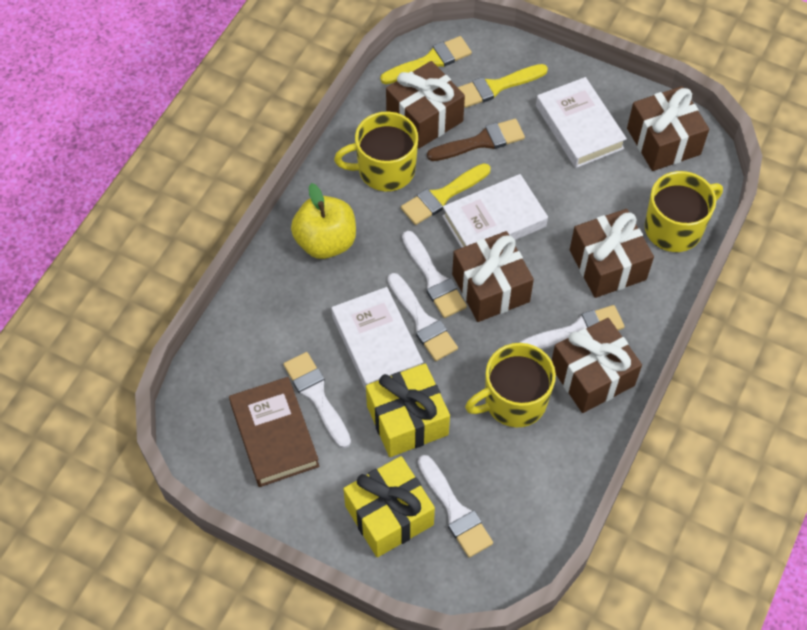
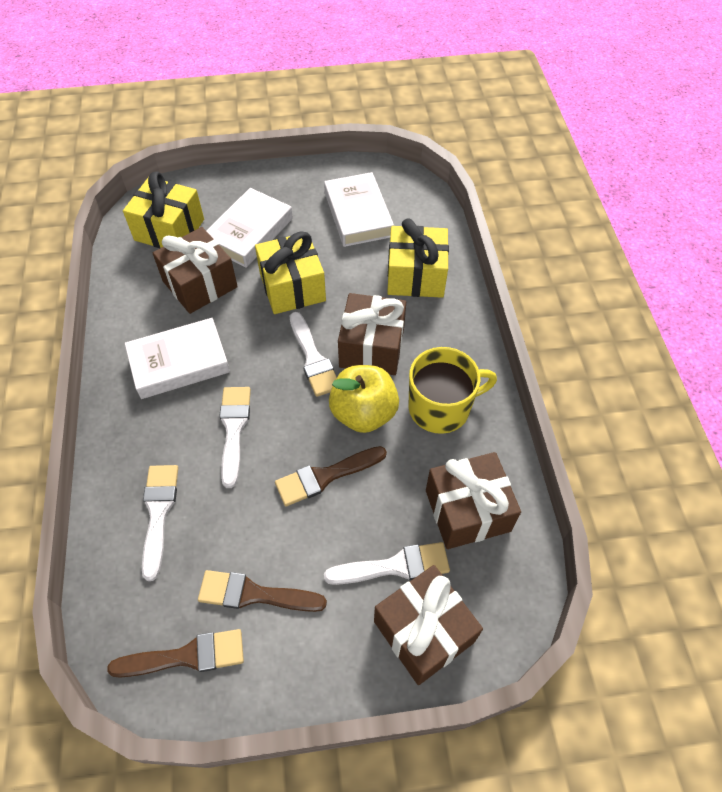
brown book: [229,377,319,487] = 1 -> none = 0
brown brush: [427,119,525,161] = 1 -> [108,629,244,678] [198,570,327,612] [275,446,387,506] = 3
brown gift: [386,61,465,149] [452,231,534,322] [552,318,642,413] [570,209,654,298] [627,86,709,171] = 5 -> [153,227,238,314] [338,293,406,375] [374,565,483,685] [426,452,521,549] = 4
white brush: [283,352,351,448] [387,273,458,361] [402,231,467,318] [418,455,493,558] [520,305,625,350] = 5 -> [142,465,178,581] [219,387,251,488] [290,312,337,397] [324,542,450,585] = 4
yellow brush: [380,36,472,84] [401,163,490,225] [458,64,548,108] = 3 -> none = 0
yellow gift: [343,456,435,557] [366,364,450,457] = 2 -> [123,171,204,248] [255,231,326,314] [387,218,449,298] = 3
yellow mug: [334,112,418,192] [465,343,556,427] [645,171,723,252] = 3 -> [408,347,497,434] = 1

